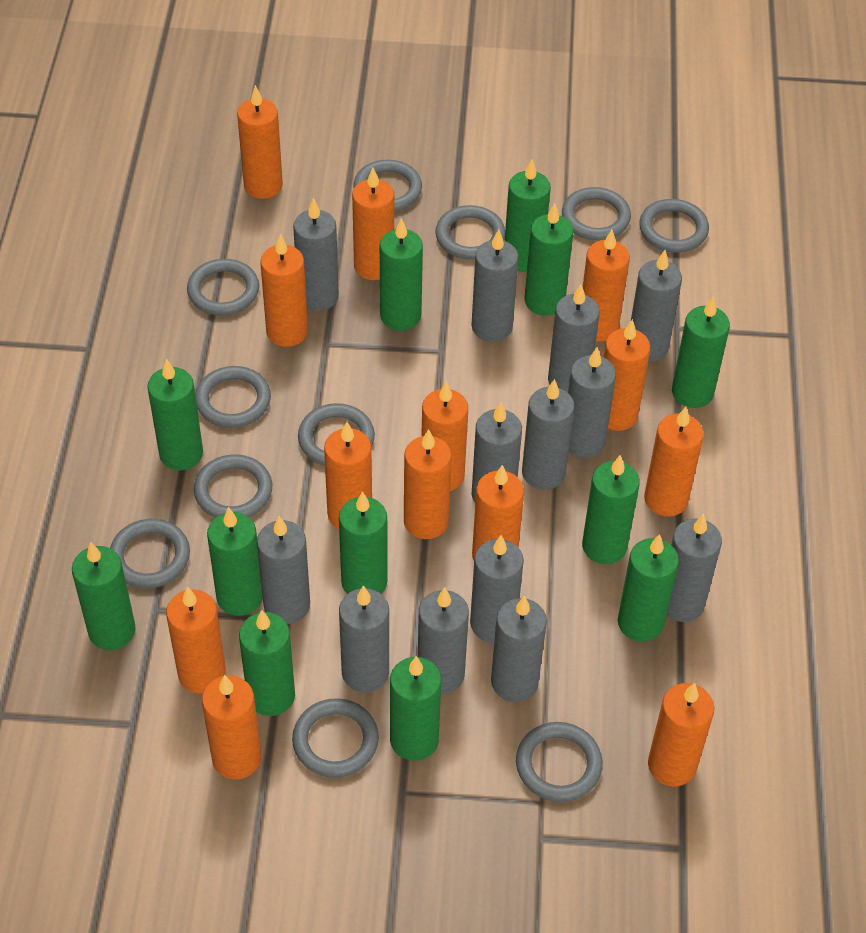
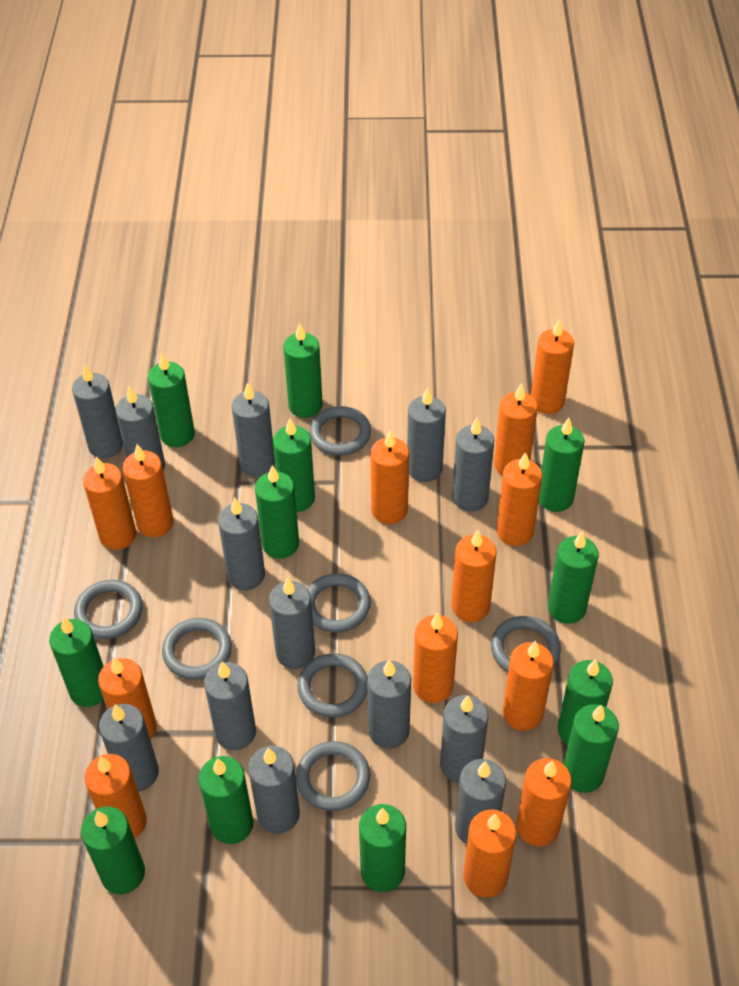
grey ring: [110,519,190,588] [187,259,259,316] [194,454,272,518] [195,366,271,428] [292,698,379,778] [298,403,375,466] [353,160,422,211] [435,205,505,260] [516,722,603,802] [562,187,631,241] [639,199,709,253] = 11 -> [74,580,143,639] [162,618,232,680] [296,741,371,811] [298,653,368,718] [308,573,371,633] [310,406,371,456] [491,616,561,672] = 7

